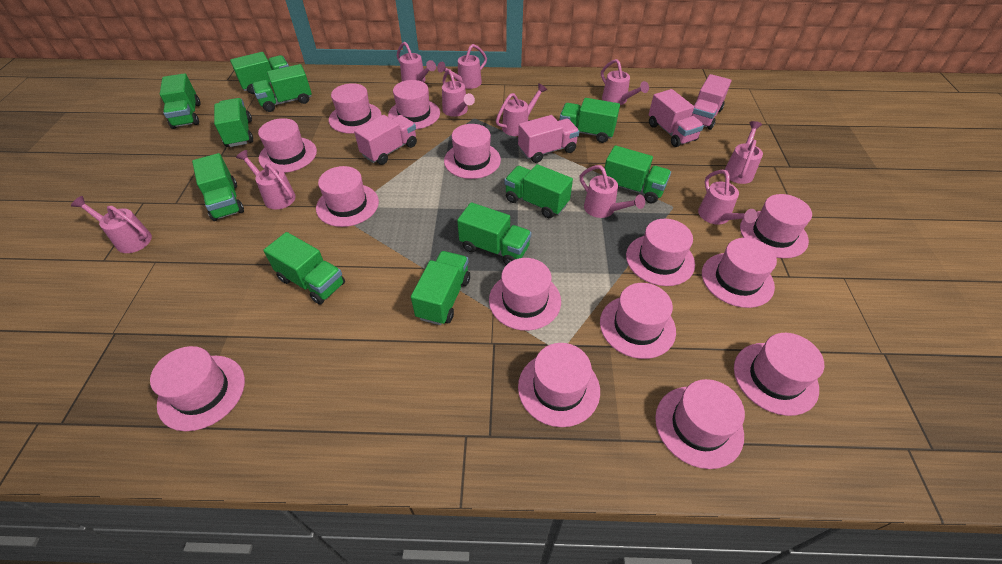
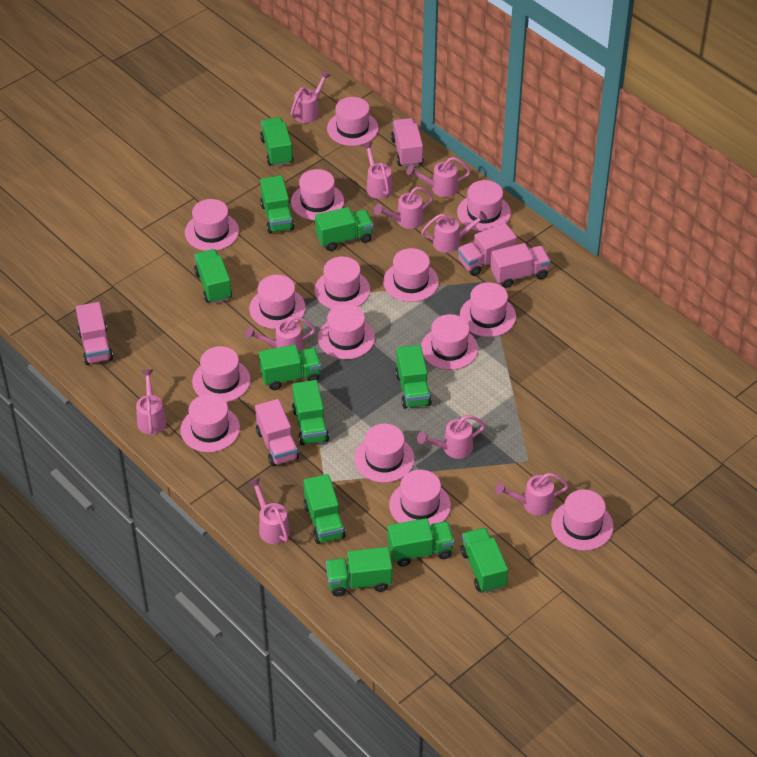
pink hat: [150,346,245,431] [258,118,317,173] [316,166,379,227] [329,83,382,134] [388,80,440,129] [444,124,501,179] [489,258,561,331] [518,343,600,427] [600,283,676,359] [626,219,695,286] [655,379,745,469] [702,238,777,308] [734,333,824,416] [740,194,812,258] = 14 -> [180,394,240,452] [185,199,239,251] [192,346,251,402] [249,275,306,329] [291,169,344,220] [315,256,370,309] [318,304,375,359] [327,97,378,146] [354,424,415,483] [383,248,439,302] [389,470,451,525] [421,314,478,370] [457,180,511,232] [460,282,516,337] [551,489,614,551] = 15
pink truck: [354,115,417,165] [518,115,579,163] [649,89,704,147] [692,74,731,130] = 4 -> [76,302,113,365] [255,399,299,466] [391,118,424,167] [458,223,517,276] [490,243,551,288] = 5

